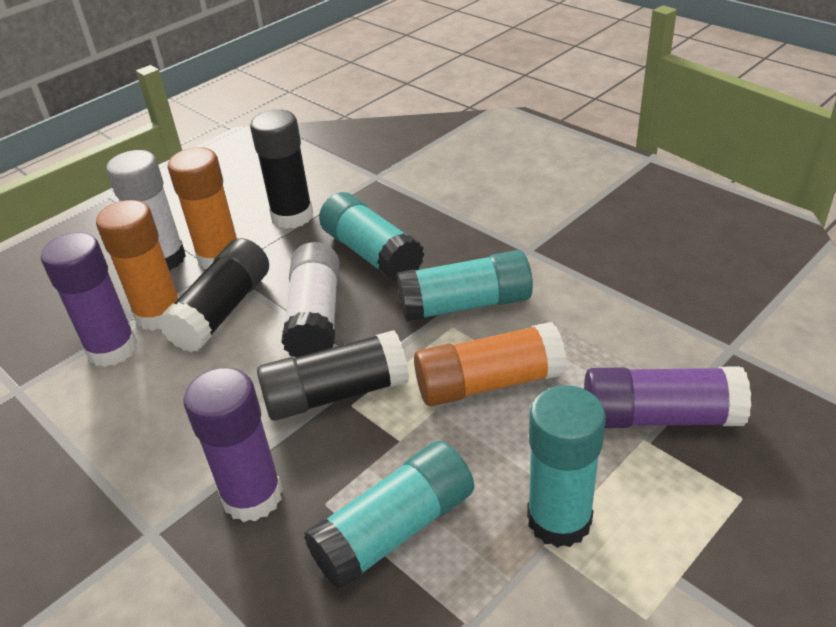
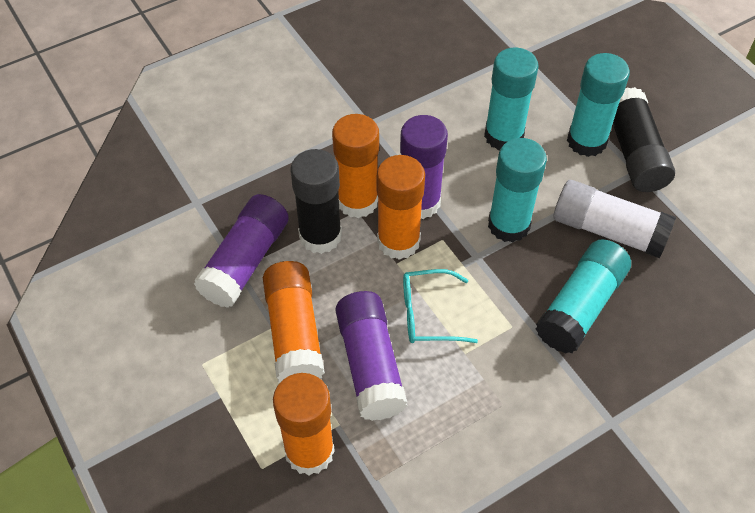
black glue stick: [159,238,269,352] [250,110,313,229] [257,330,409,421] = 3 -> [291,149,342,254] [613,87,675,192] = 2
orange glue stick: [96,200,180,331] [168,147,237,269] [414,322,567,406] = 3 -> [263,261,325,383] [273,373,335,475] [332,114,379,218] [377,155,425,260] = 4
turquoise glasses: none = 0 -> [403,269,478,343] = 1
white glue stick: [106,150,186,271] [281,242,340,358] = 2 -> [553,180,676,258] = 1

